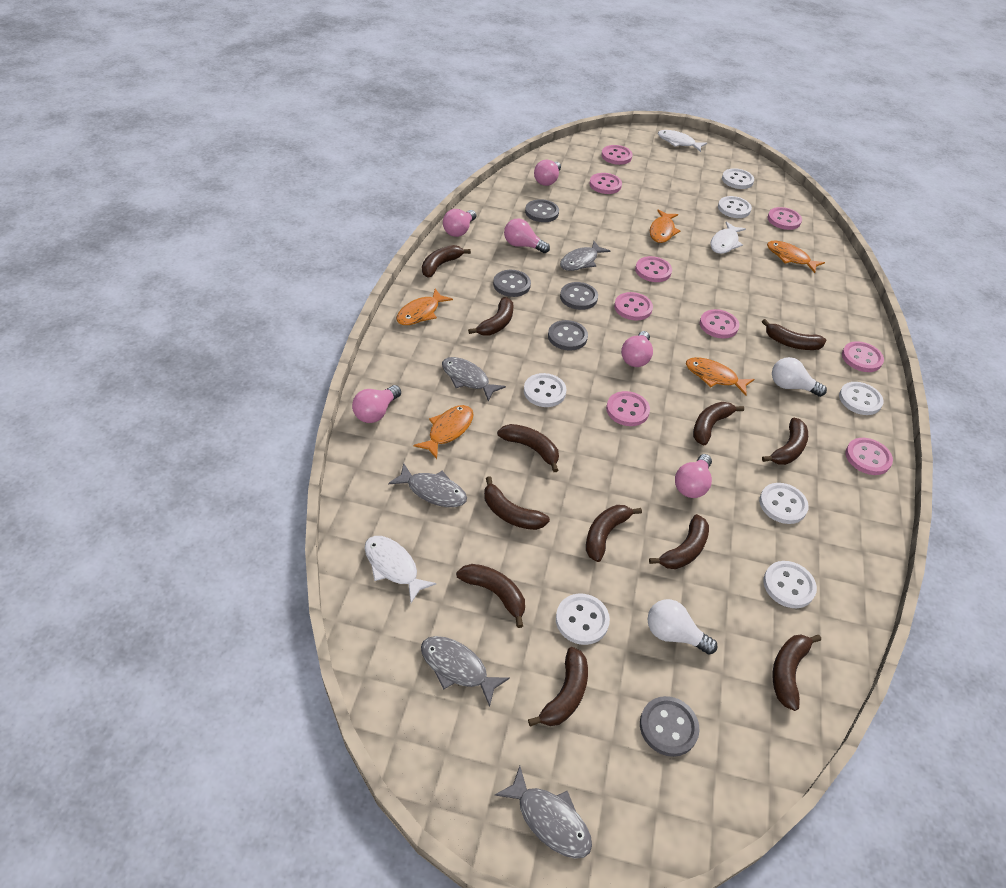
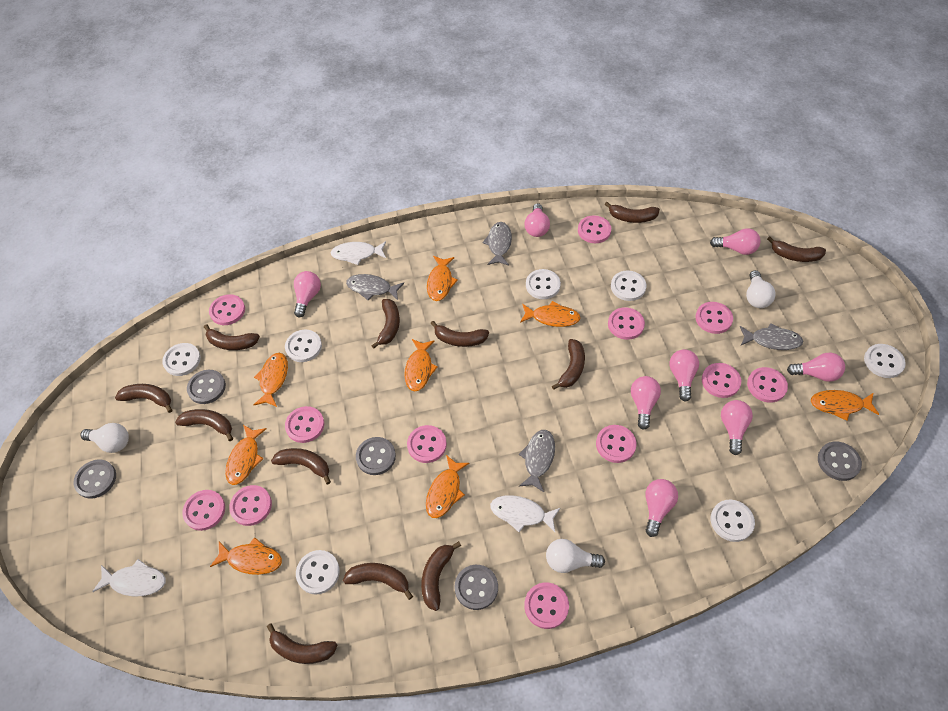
grey fish: [388,463,467,507] [421,636,510,707] [442,357,506,401] [495,766,592,859] [560,241,610,271] = 5 -> [346,274,404,300] [482,222,512,266] [519,430,555,492] [740,323,803,350] = 4
orange fish: [396,289,453,325] [414,405,473,459] [650,210,680,243] [686,357,754,395] [767,241,825,273] = 5 -> [210,537,282,575] [225,425,266,485] [254,353,288,407] [404,339,438,392] [426,455,469,518] [427,256,458,301] [520,301,580,327] [811,390,879,421] = 8
pink button: [590,173,622,194] [601,145,633,165] [606,391,650,426] [614,292,653,321] [635,256,672,282] [700,309,739,339] [767,207,802,230] [842,341,884,372] [845,438,893,475] = 9 -> [182,490,225,531] [209,294,245,325] [229,485,272,526] [285,406,324,443] [407,425,447,463] [524,583,569,629] [578,215,611,243] [596,425,636,463] [608,307,645,340] [695,302,733,334] [702,363,741,398] [747,367,788,403] = 12
pink light bulb: [352,385,401,423] [443,209,476,237] [504,218,550,253] [534,160,561,186] [621,331,653,367] [675,454,712,498] = 6 -> [294,271,321,317] [525,203,550,237] [631,376,661,430] [645,479,678,537] [669,349,699,402] [710,228,761,255] [721,400,753,455] [787,353,845,382] = 8
white light bulb: [647,599,718,655] [772,357,827,397] = 2 -> [81,423,129,453] [546,539,605,573] [746,270,776,308] = 3

